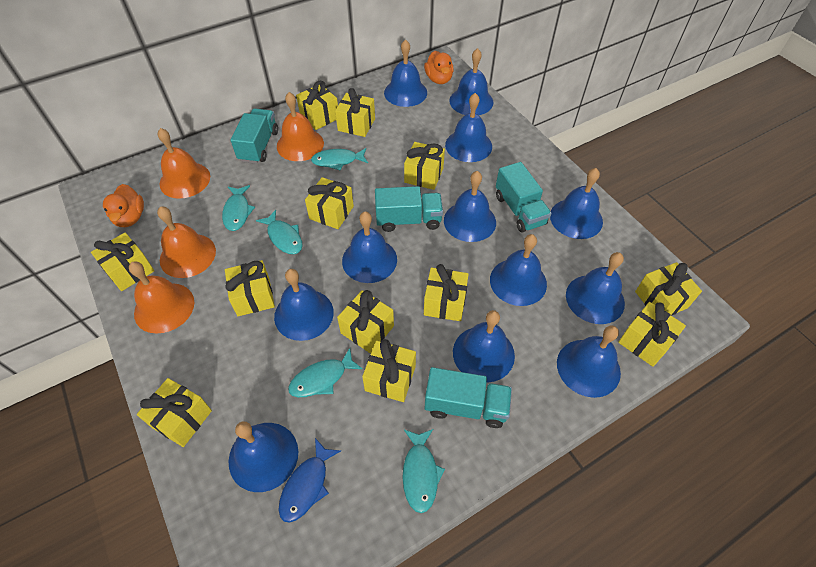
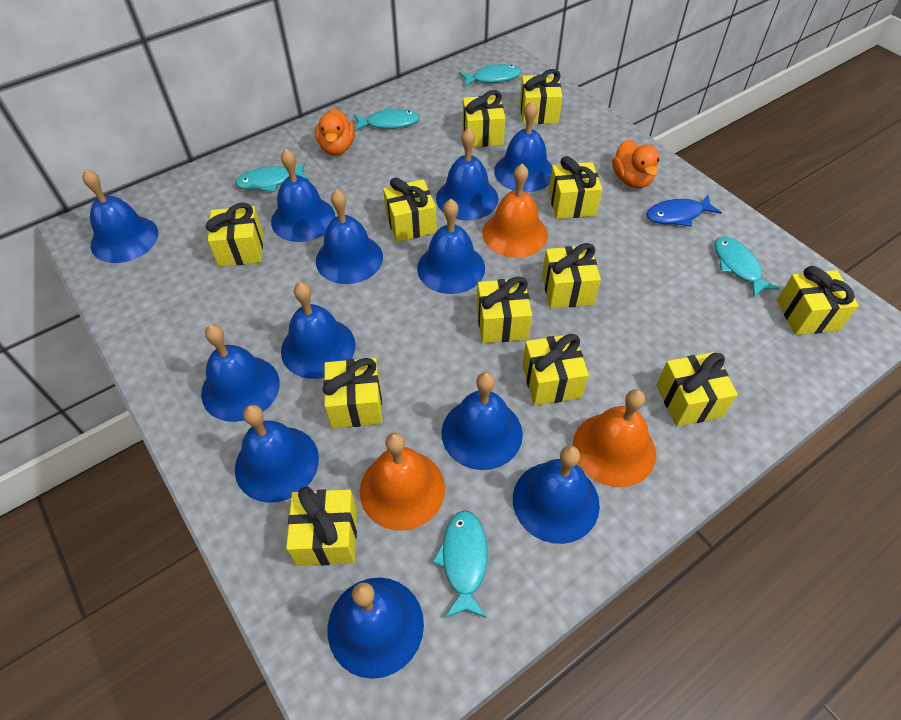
orange bell: [129,261,194,334] [157,128,210,199] [157,206,216,278] [277,92,324,161] = 4 -> [360,433,445,531] [482,164,548,258] [573,389,656,487] = 3
turquoise truck: [230,108,278,164] [375,186,443,232] [425,367,512,428] [496,162,551,233] = 4 -> none = 0

